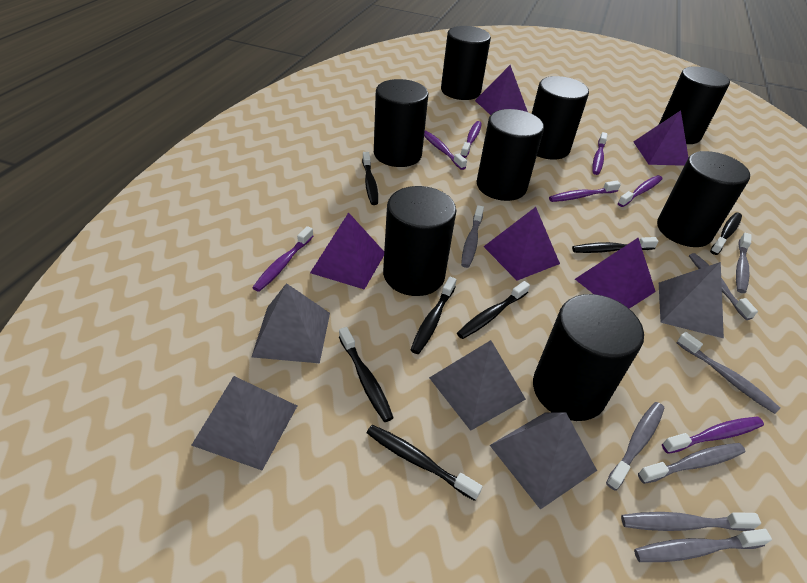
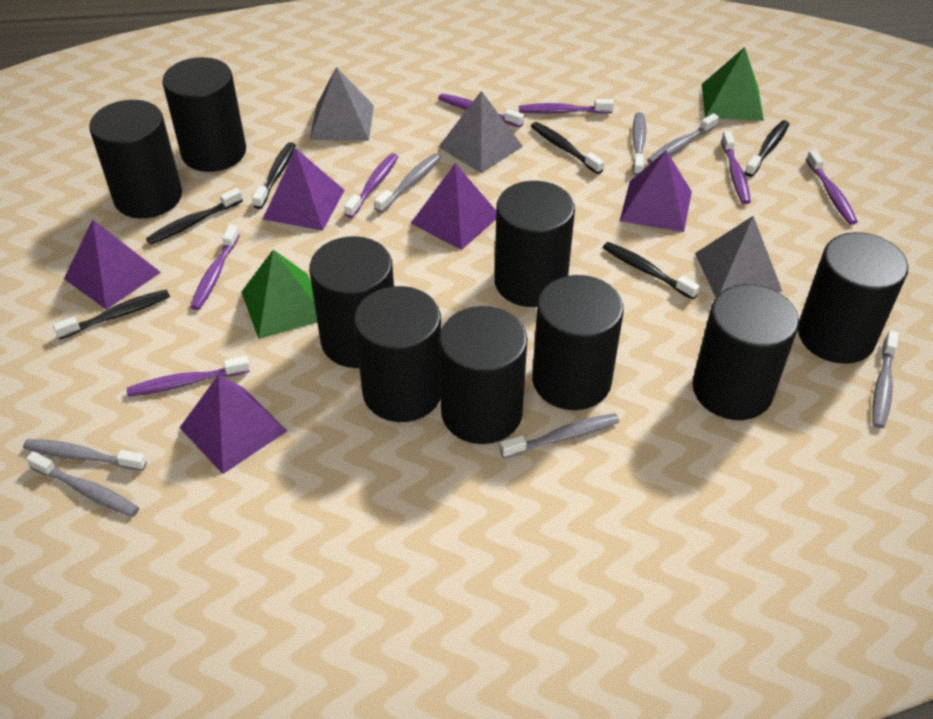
black cylinder: [374,79,428,167] [383,186,456,296] [441,26,491,100] [476,109,544,201] [532,76,589,160] [533,294,644,421] [657,151,750,247] [659,66,730,144] = 8 -> [89,100,182,218] [162,57,246,172] [309,236,394,368] [354,286,441,422] [439,306,527,444] [494,181,575,307] [532,275,624,410] [692,284,799,420] [798,232,908,364] = 9
black toothbrush: [339,327,394,422] [362,152,378,205] [367,425,482,501] [411,277,457,354] [457,281,530,339] [572,237,659,253] [710,212,742,255] = 7 -> [53,290,170,339] [146,188,243,245] [252,142,296,209] [531,122,604,174] [603,242,700,300] [745,120,789,177] = 6
green pyramid: none = 0 -> [241,250,317,339] [701,47,764,121] = 2
grey pyramid: [191,376,297,470] [252,283,330,363] [429,340,526,431] [490,412,597,510] [659,262,724,338] = 5 -> [310,67,374,141] [439,91,523,173] [695,216,782,297] = 3
grey toothbrush: [461,205,484,268] [606,402,664,491] [621,512,761,531] [634,529,772,562] [638,443,745,484] [677,332,780,414] [689,253,758,320] [736,233,752,293] = 8 -> [23,439,147,471] [26,452,139,517] [375,153,441,213] [500,413,619,458] [632,112,646,176] [647,113,719,163] [872,330,899,428] = 7

